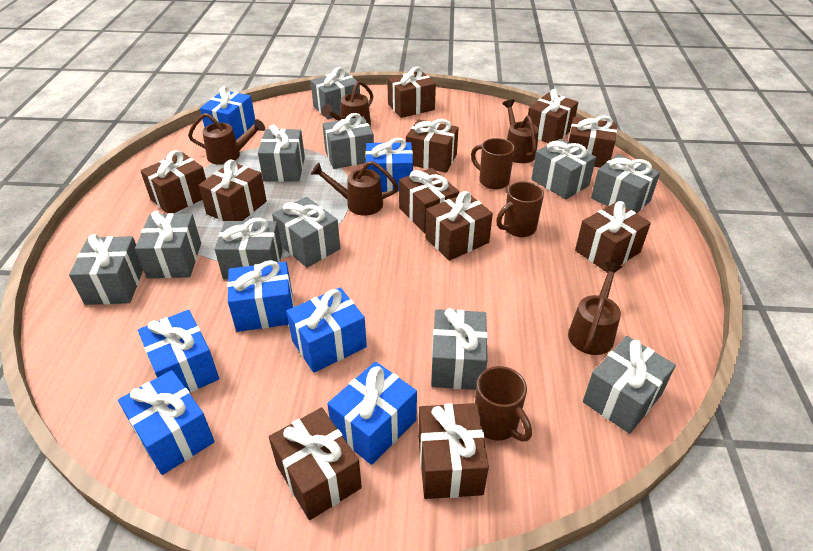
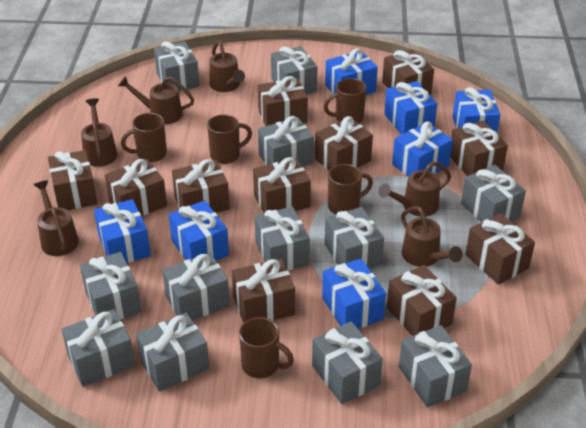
brown mug: [471,138,515,189] [475,366,532,442] [496,182,544,237] = 3 -> [121,113,167,162] [207,114,252,164] [239,317,294,378] [324,78,366,123] [328,164,373,214] = 5
brown watering can: [188,113,265,165] [311,161,399,215] [321,81,373,126] [502,99,539,163] [568,262,622,355] = 5 -> [34,180,79,256] [81,98,117,167] [118,76,194,124] [209,41,245,92] [378,161,451,217] [401,206,463,267] = 6
grey gift: [69,234,143,305] [135,211,201,278] [215,218,282,279] [258,124,305,182] [272,197,340,268] [310,67,360,119] [323,113,374,169] [431,308,488,390] [532,139,596,199] [583,336,676,434] [591,154,660,214] = 11 -> [61,309,135,387] [80,252,141,320] [136,313,209,392] [154,41,199,91] [162,253,230,320] [255,207,310,271] [258,116,314,166] [271,46,317,94] [312,321,383,404] [325,207,384,269] [399,325,472,407] [461,165,526,223] = 12

